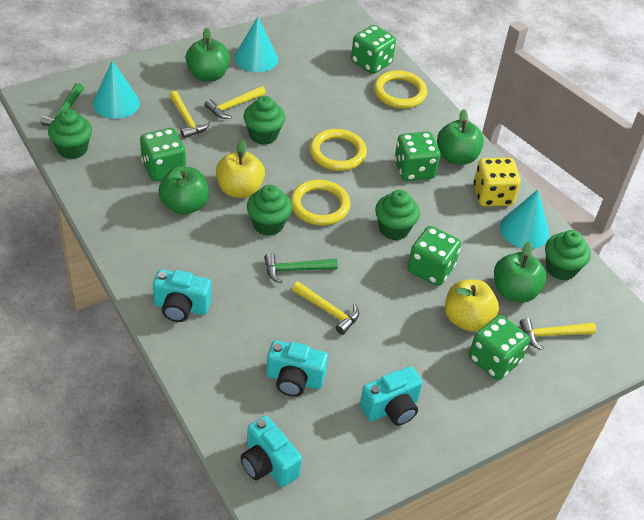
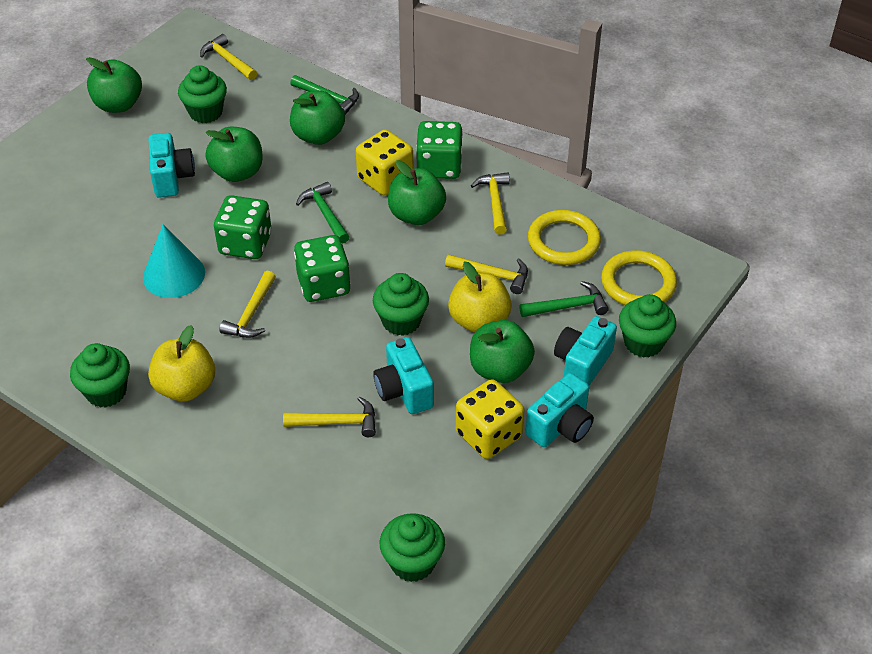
green apple: [158,166,209,215] [186,27,230,82] [437,109,484,165] [494,241,547,303] = 4 -> [86,57,142,113] [205,127,263,182] [290,90,345,145] [388,160,446,225] [470,320,535,383] = 5
green dice: [140,128,186,182] [351,25,396,74] [394,132,440,181] [407,226,461,286] [469,315,530,380] = 5 -> [214,195,272,259] [294,235,350,302] [416,121,463,179] = 3
green hammer: [41,83,84,126] [264,253,338,284] = 2 -> [290,75,359,115] [296,182,349,244] [519,281,609,317] = 3
turquoise cone: [93,60,140,119] [234,17,278,72] [500,190,549,249] = 3 -> [143,224,205,298] = 1
yellow dice: [473,158,521,206] = 1 -> [356,130,414,196] [456,379,524,459] = 2
yellow hammer: [169,91,210,138] [205,86,266,119] [292,281,359,335] [520,318,596,350] = 4 -> [200,34,257,80] [219,271,276,338] [283,397,376,437] [445,254,528,294] [471,172,510,235] = 5
yellow ring: [290,180,350,226] [310,129,367,171] [374,70,427,108] = 3 -> [528,210,601,265] [601,250,677,305] = 2

